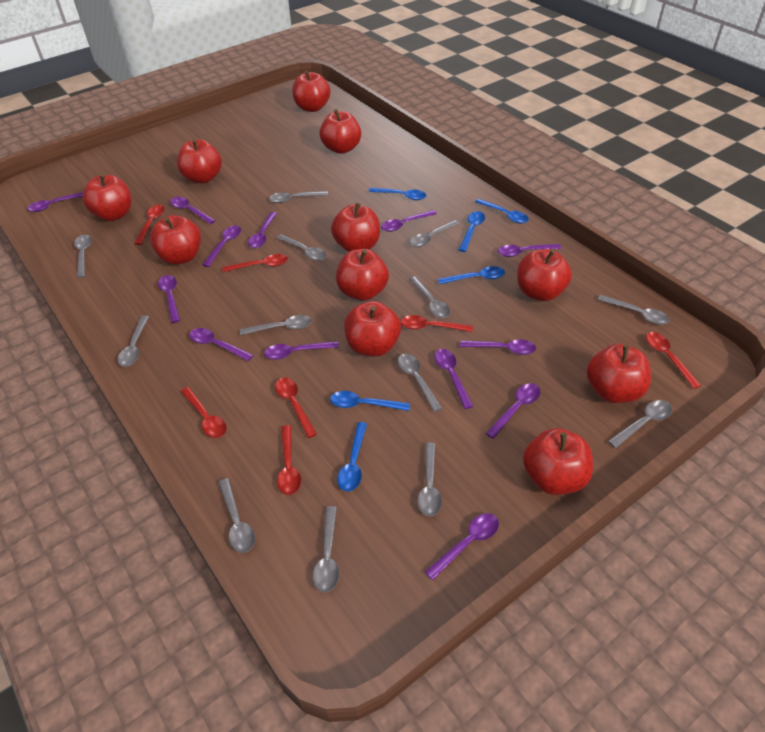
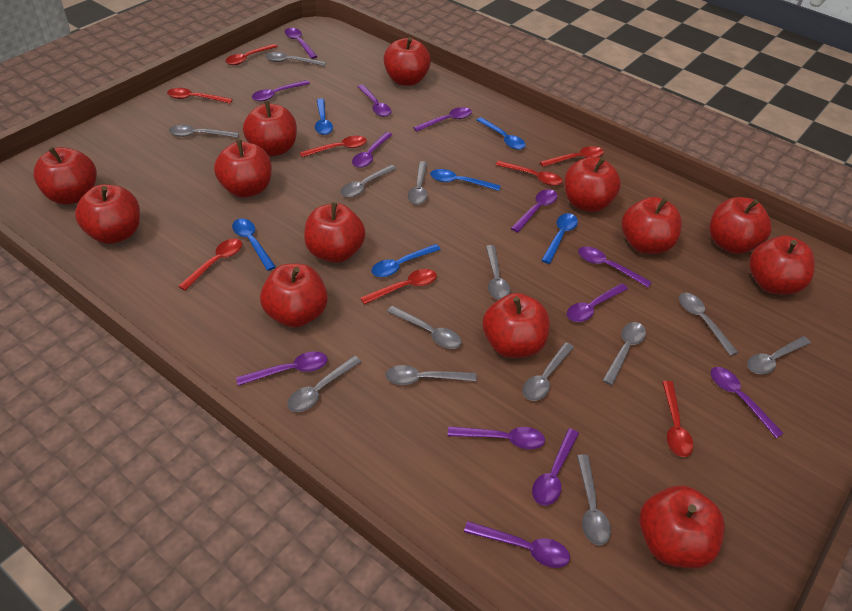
red apple: [82,174,132,221] [150,215,201,265] [177,139,222,183] [292,70,330,112] [320,109,361,154] [331,203,380,252] [336,249,389,301] [344,301,401,357] [517,249,572,301] [523,428,593,495] [587,344,651,403] = 11 -> [33,147,97,205] [75,184,140,244] [214,139,272,198] [243,101,297,157] [260,264,328,328] [304,202,366,263] [384,37,431,86] [482,293,550,358] [564,157,621,212] [622,197,682,254] [639,485,725,569] [709,197,772,254] [749,235,815,295] = 13
red spoon: [134,205,165,245] [181,387,227,438] [222,254,288,272] [275,378,317,438] [277,425,301,495] [401,315,473,332] [646,332,701,389] = 7 -> [167,88,233,104] [178,239,242,290] [225,44,278,65] [299,136,367,157] [360,269,437,304] [496,160,563,186] [540,146,604,167] [662,381,693,457] = 8

